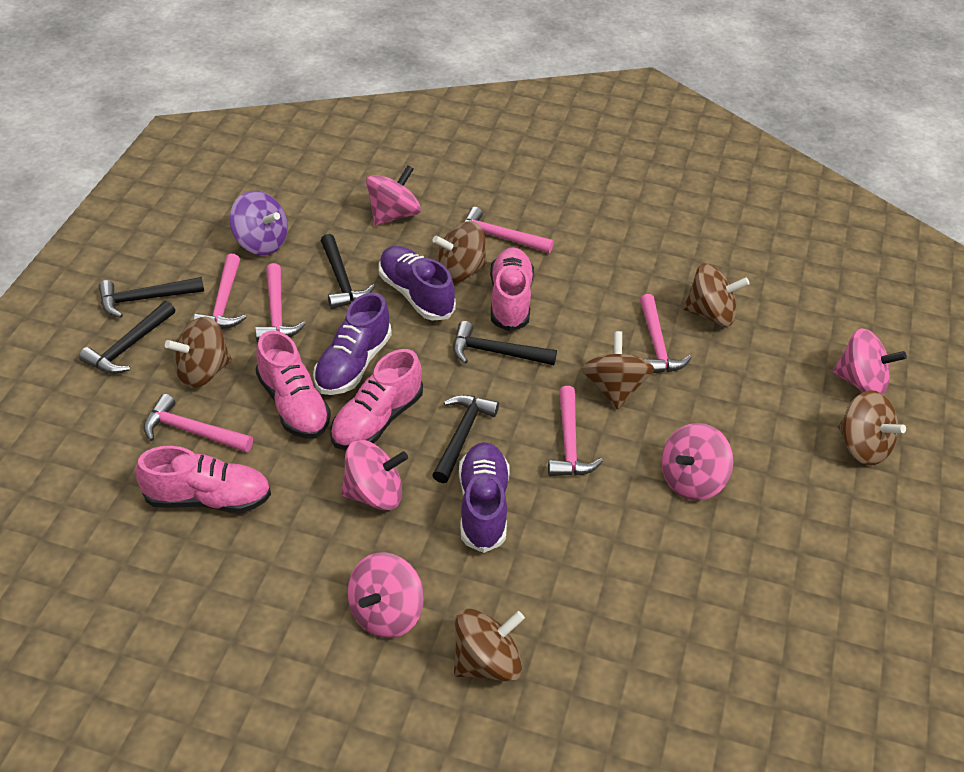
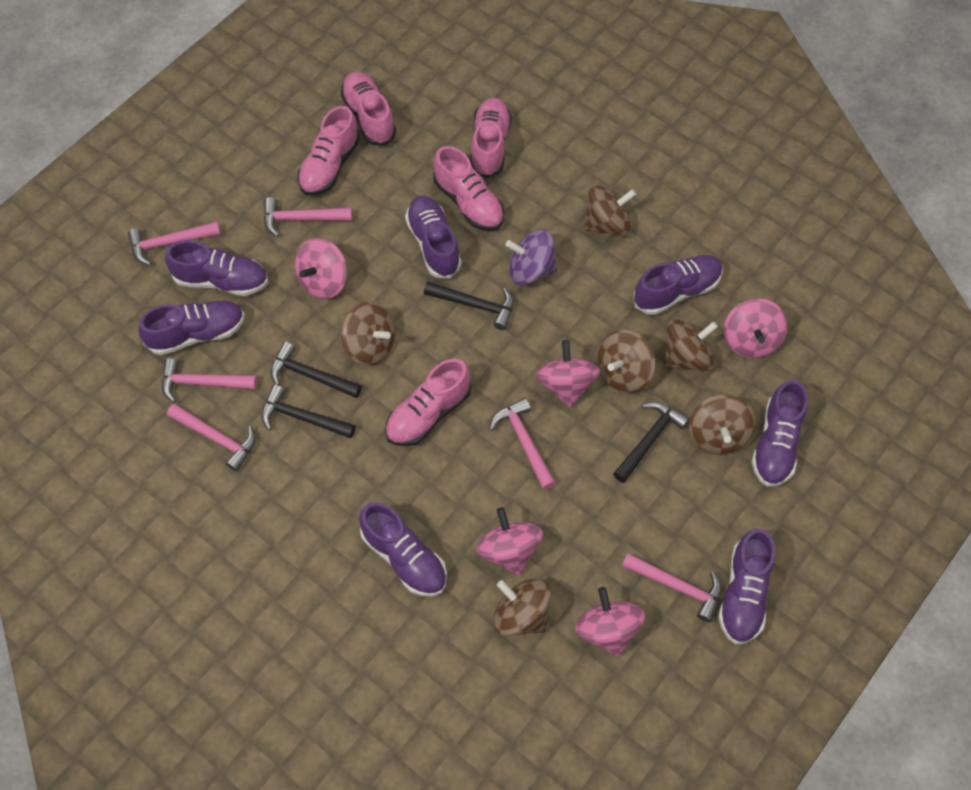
black hammer: [79,301,175,374] [99,277,204,318] [321,234,375,309] [432,395,499,483] [453,321,557,365] = 5 -> [261,385,355,438] [270,342,362,398] [424,281,514,330] [613,402,690,483] = 4
pink shoe: [136,446,271,513] [256,330,331,439] [331,349,423,450] [490,247,534,331] = 4 -> [298,106,360,196] [341,71,396,146] [385,359,471,446] [433,146,504,231] [471,98,511,179] = 5
purple shoe: [313,292,392,395] [379,246,456,321] [459,442,509,553] = 3 -> [138,300,245,355] [165,241,268,296] [359,502,447,597] [405,196,462,279] [634,255,723,315] [718,529,775,645] [751,380,808,487] = 7

